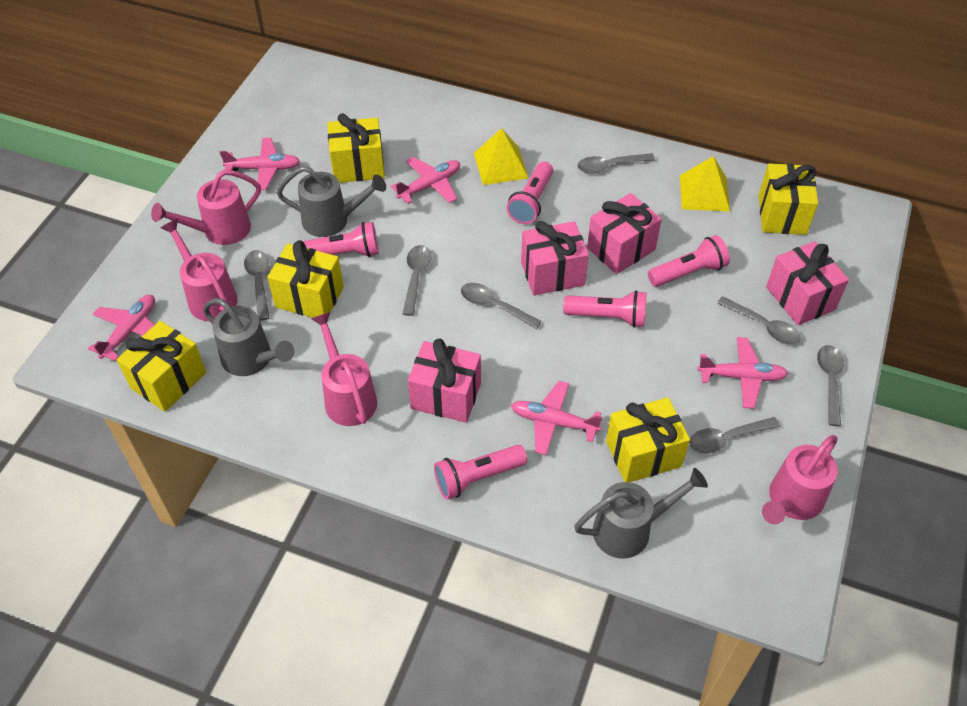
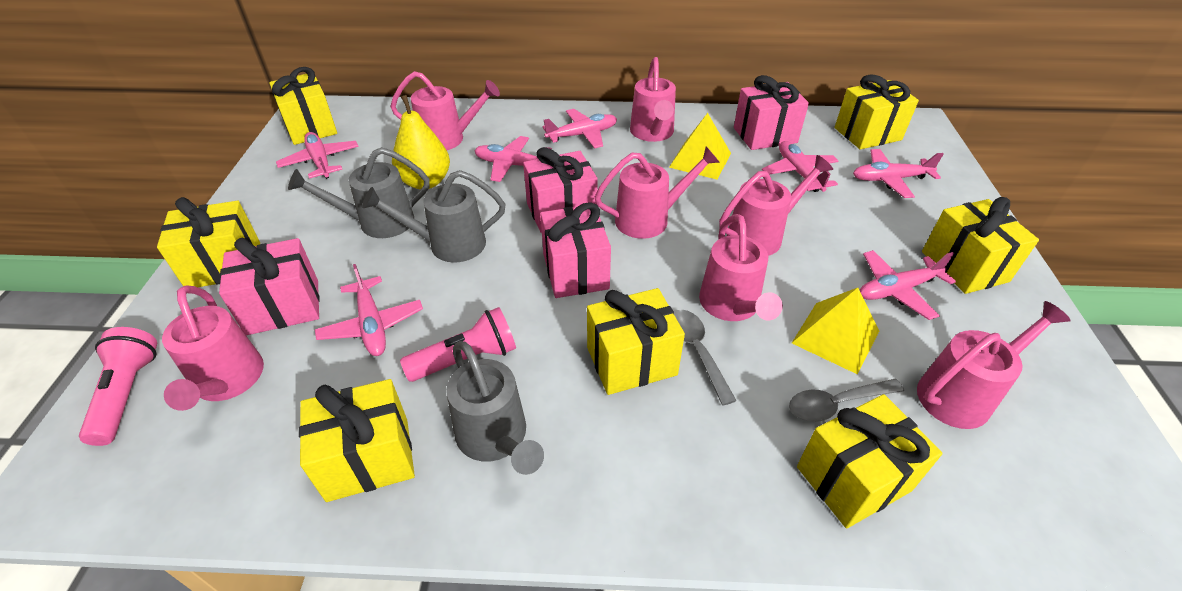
grey spoon: [244,250,269,321] [403,245,432,316] [461,283,542,329] [578,153,655,174] [689,417,780,453] [717,296,801,344] [817,345,844,426] = 7 -> [674,310,737,405] [789,379,904,422] = 2
pink flashlight: [303,222,379,257] [434,445,527,500] [507,161,553,224] [563,290,646,328] [648,235,730,287] = 5 -> [79,327,157,446] [400,307,516,382] = 2
pink plane: [88,295,155,361] [220,138,300,190] [391,157,460,204] [511,381,603,455] [697,337,788,408] = 5 -> [276,132,359,179] [315,264,423,356] [475,136,552,182] [542,109,617,148] [762,141,838,192] [853,149,944,198] [860,250,956,320] = 7
pink watering can: [151,170,261,245] [160,219,238,321] [311,312,377,426] [762,435,838,524] = 4 -> [162,285,264,411] [390,71,500,150] [595,146,720,239] [630,57,676,142] [699,214,783,321] [719,155,833,256] [917,301,1071,429] = 7
yellow gift: [117,321,206,412] [267,240,344,318] [327,113,385,183] [606,397,690,482] [759,163,818,235] = 5 -> [157,197,260,287] [269,67,337,145] [299,379,415,502] [587,288,685,395] [797,394,943,528] [835,74,919,150] [922,197,1039,294] = 7
yellow pear: none = 0 -> [392,95,450,189] = 1

